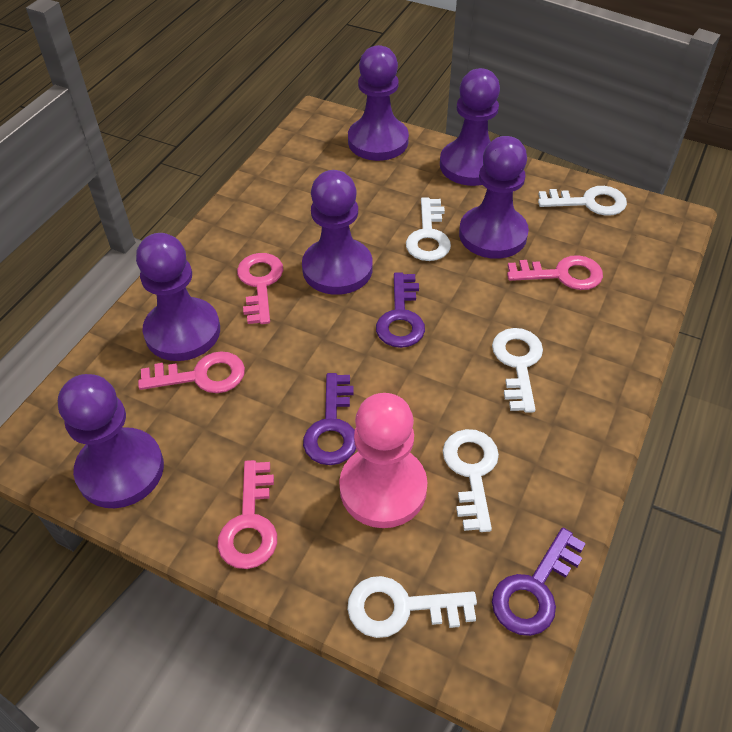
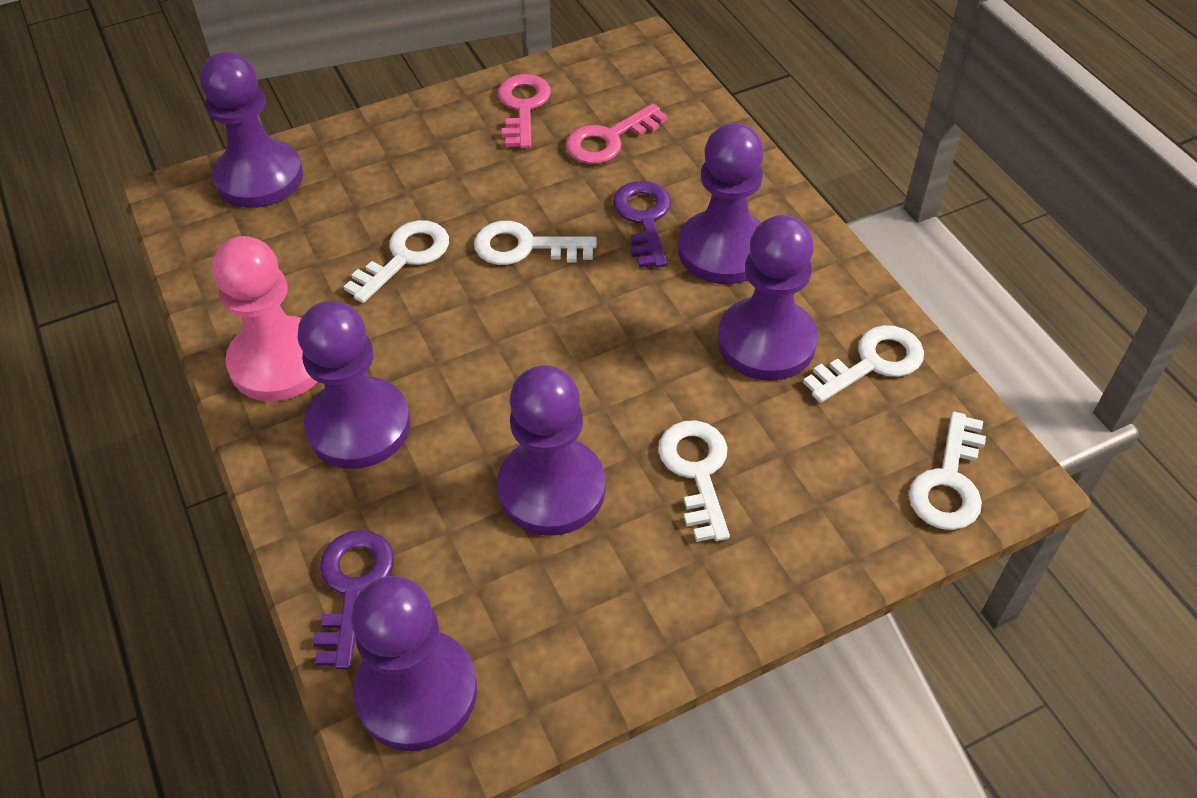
pink key: [138,351,245,393] [217,460,277,569] [237,253,283,324] [507,255,603,290] = 4 -> [498,74,551,148] [566,104,668,164] = 2
purple key: [303,373,356,465] [376,272,425,348] [492,527,586,636] = 3 -> [313,530,394,670] [613,181,671,268] = 2

